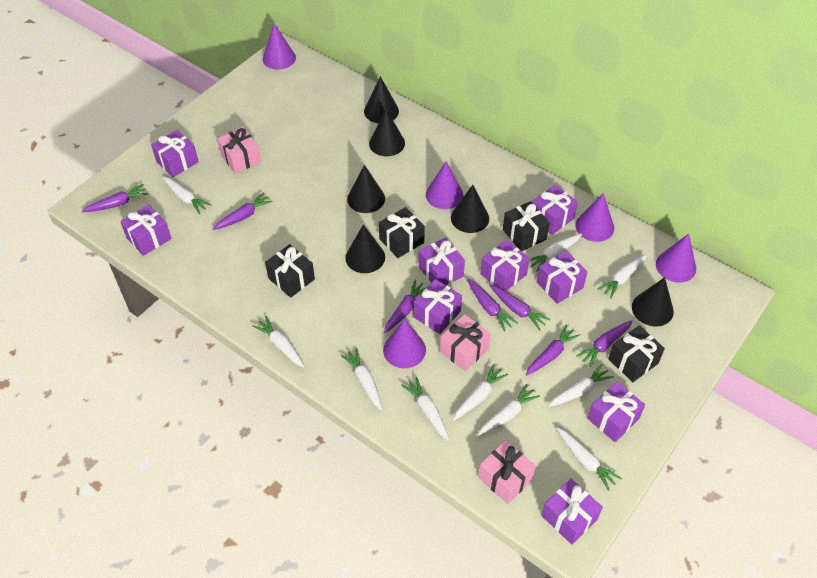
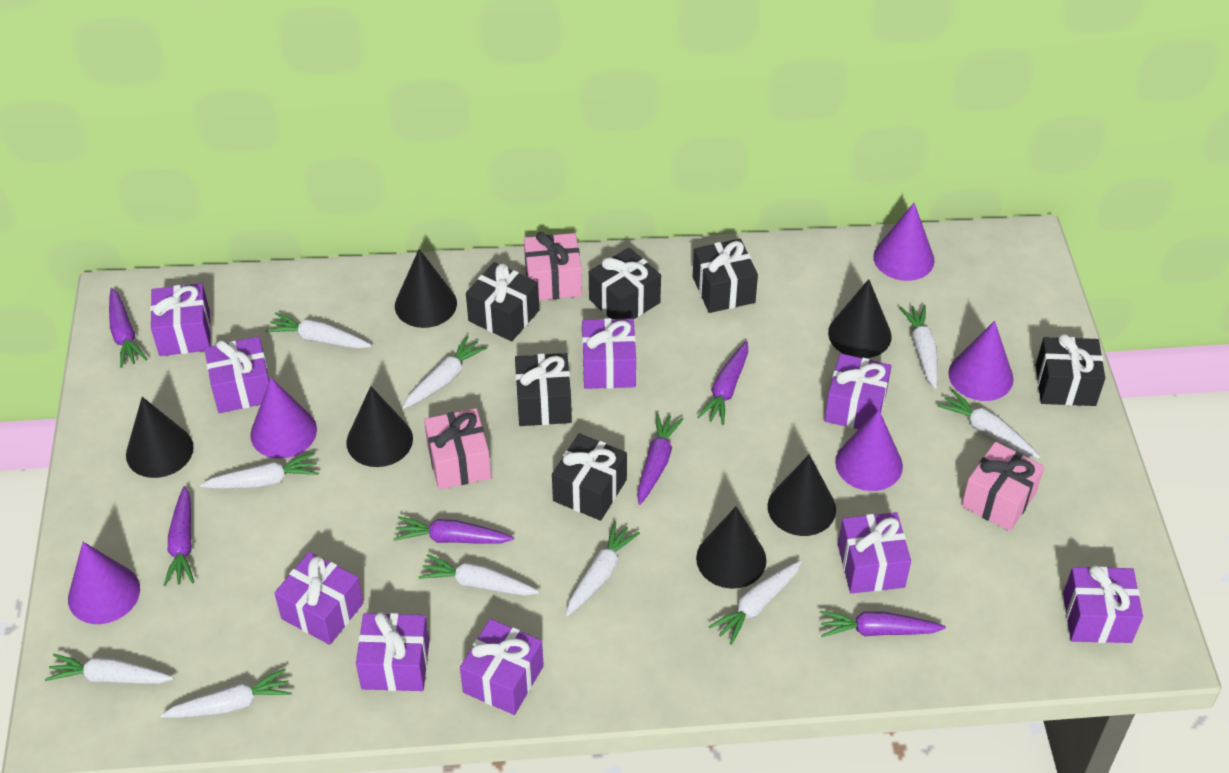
black gift: [265,244,315,298] [379,207,425,258] [503,201,550,251] [608,325,665,382] = 4 -> [466,262,539,341] [515,353,572,426] [552,433,627,521] [589,247,661,319] [693,239,758,313] [1036,334,1105,406] = 6
purple carrot: [82,184,148,212] [213,192,273,230] [384,279,427,333] [467,279,518,332] [489,285,550,331] [526,325,580,376] [576,320,632,367] = 7 -> [109,288,147,368] [164,486,194,586] [394,516,514,544] [637,413,684,505] [697,341,748,425] [820,611,946,637] = 6

